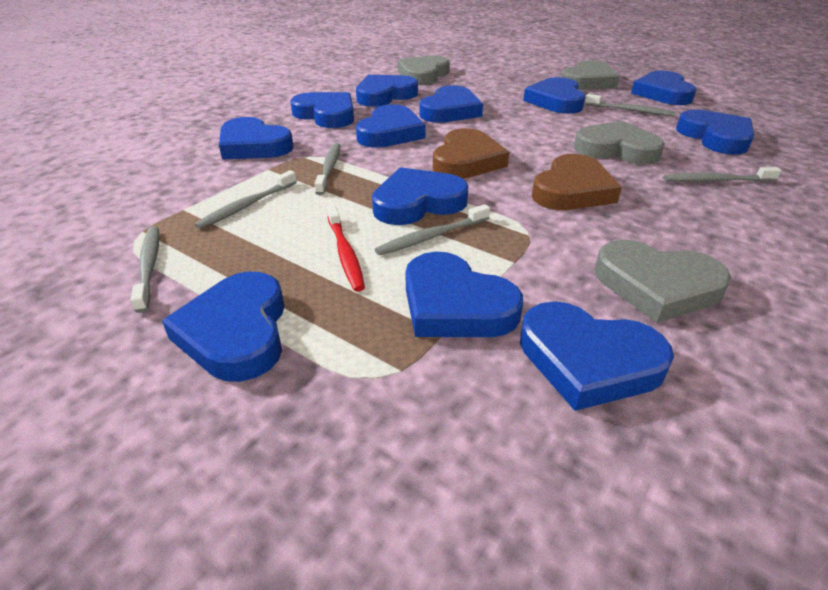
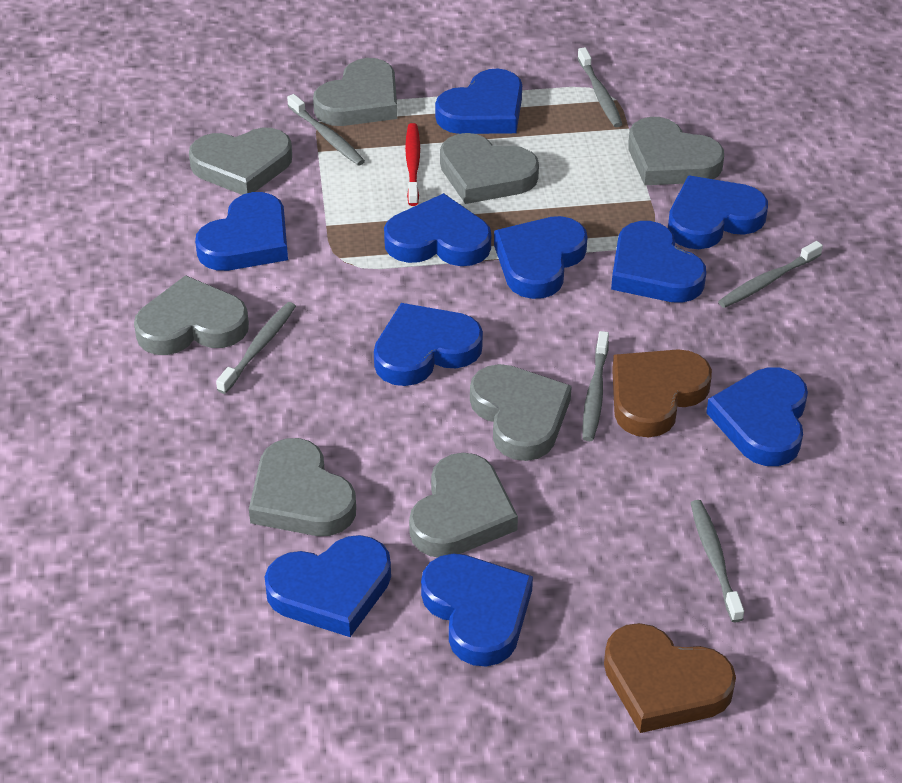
blue heart: [162,272,285,382] [219,117,294,160] [290,92,354,128] [356,75,418,107] [356,104,426,148] [372,167,469,225] [406,252,523,337] [419,85,483,123] [520,301,674,411] [523,77,585,114] [631,71,697,105] [676,109,754,155] = 12 -> [195,192,288,271] [264,535,391,637] [374,303,483,386] [384,193,491,266] [421,554,533,667] [435,69,522,134] [494,216,588,299] [611,221,706,303] [668,176,768,249] [706,367,808,466] = 10
grey heart: [398,55,450,85] [561,60,620,90] [574,121,665,165] [594,240,731,323] = 4 -> [134,275,249,355] [189,128,292,195] [249,438,356,536] [313,58,397,126] [409,453,518,557] [440,133,539,204] [470,364,572,461] [628,117,724,185] = 8

